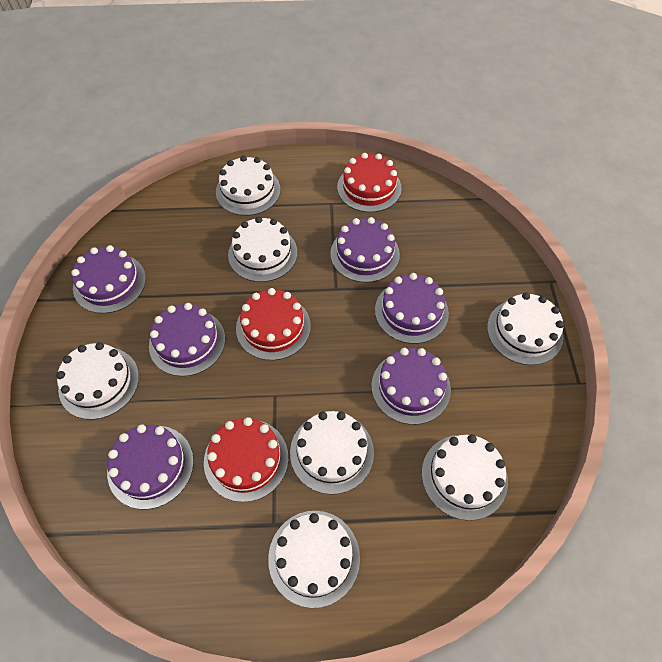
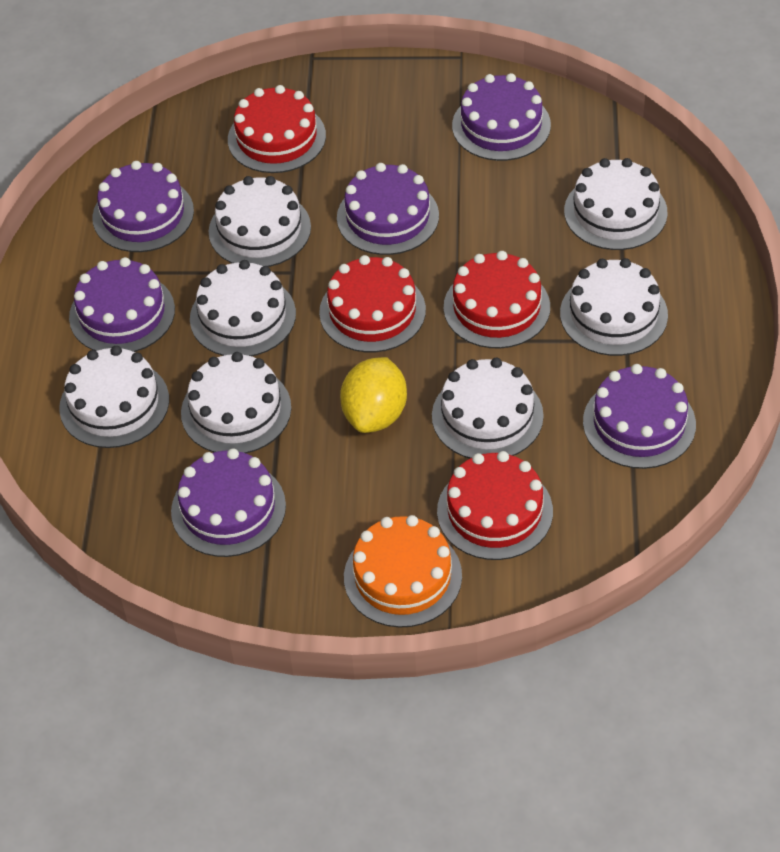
orange cake: none = 0 -> [344,515,462,628] = 1
red cake: [204,417,289,502] [236,288,311,360] [337,153,402,212] = 3 -> [228,85,326,173] [319,255,426,352] [437,451,553,560] [444,251,550,348] = 4
yellow lemon: none = 0 -> [340,357,407,433] = 1

